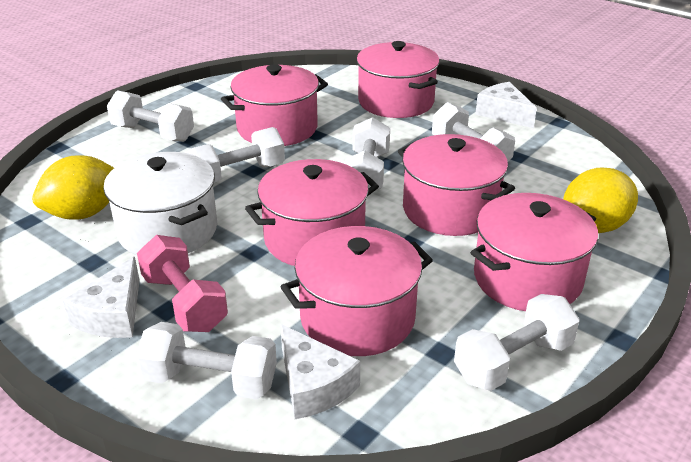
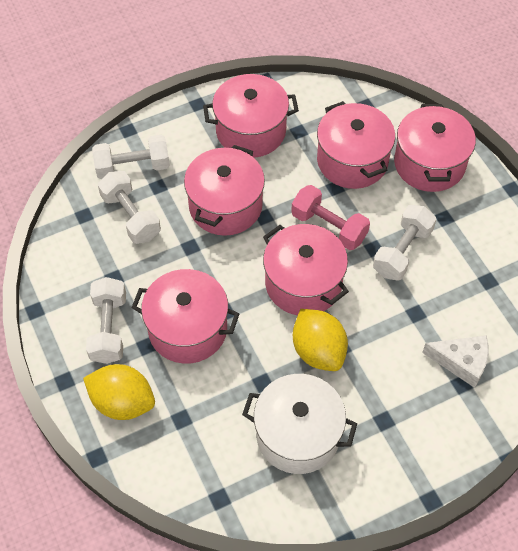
white cheese: [63,257,140,338] [280,324,360,419] [475,82,537,128] = 3 -> [422,335,489,388] = 1
white dumbbell: [107,90,194,142] [136,322,277,399] [187,127,285,183] [344,117,390,191] [432,102,515,161] [454,294,580,391] = 6 -> [86,277,126,364] [92,135,170,179] [98,171,161,244] [373,205,436,281] = 4

